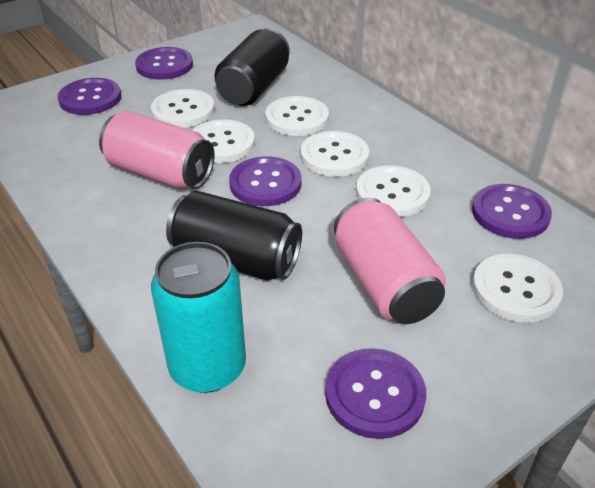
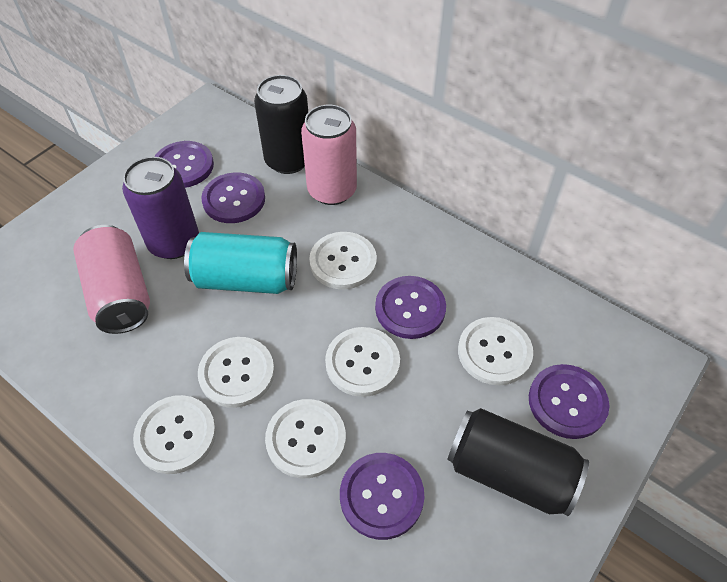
purple can: none = 0 -> [122,157,199,259] = 1

